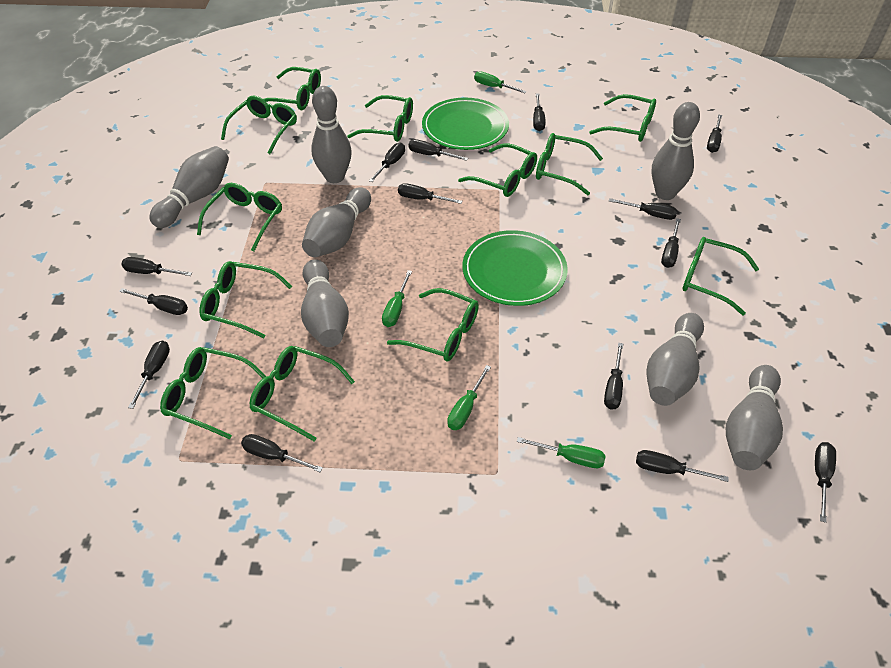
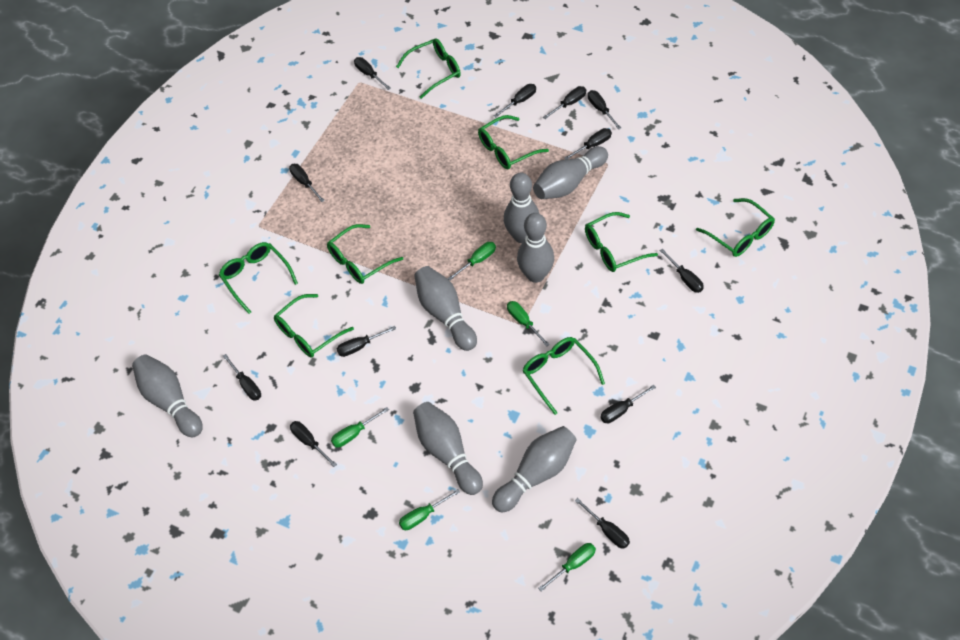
black screwdriver: [119,288,188,315] [121,257,192,276] [128,340,170,409] [241,434,323,472] [369,143,405,182] [398,183,463,204] [409,139,468,161] [533,93,546,131] [604,343,623,410] [609,198,678,220] [636,450,729,482] [661,218,681,268] [707,114,722,153] [815,442,836,523] = 14 -> [223,354,261,401] [289,164,325,202] [290,421,337,467] [337,326,396,357] [354,57,391,90] [494,84,536,117] [543,86,586,119] [564,128,612,160] [575,498,630,549] [588,90,621,130] [600,384,656,423] [660,249,704,293] = 12
green glasses: [160,347,267,439] [197,183,282,251] [199,261,292,338] [221,95,297,154] [249,346,355,442] [263,67,321,110] [347,95,413,142] [387,288,479,362] [458,143,537,197] [536,133,603,195] [589,94,656,142] [682,237,759,316] = 12 -> [219,242,298,314] [274,294,354,358] [327,224,403,284] [396,38,461,99] [478,115,549,169] [522,337,605,415] [585,212,658,272] [696,198,775,257] = 8
green plate: [422,98,509,150] [462,230,568,306] = 2 -> none = 0
green screwdriver: [382,270,412,327] [447,365,491,430] [474,71,527,93] [517,437,606,468] = 4 -> [331,407,389,448] [399,489,460,530] [448,242,496,281] [507,301,550,347] [538,543,596,591] = 5

